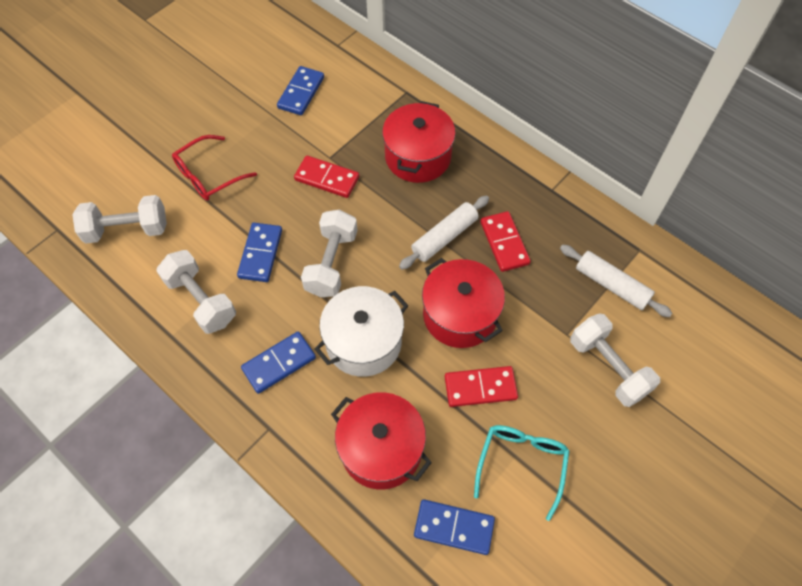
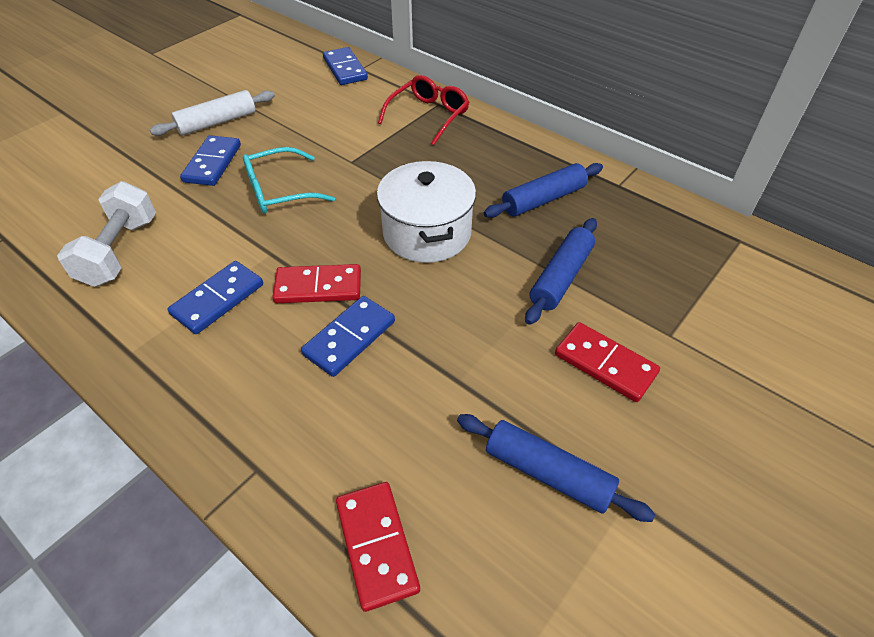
blue rolling pin: none = 0 -> [457,414,655,522] [484,163,603,218] [525,218,597,325] = 3
red pot: [331,392,432,490] [382,101,456,183] [422,258,505,348] = 3 -> none = 0
white dumbbell: [72,195,167,244] [156,250,236,334] [301,209,358,297] [570,313,660,407] = 4 -> [57,181,156,287] = 1
white rolling pin: [399,196,489,270] [560,245,672,317] = 2 -> [150,90,275,136] = 1

